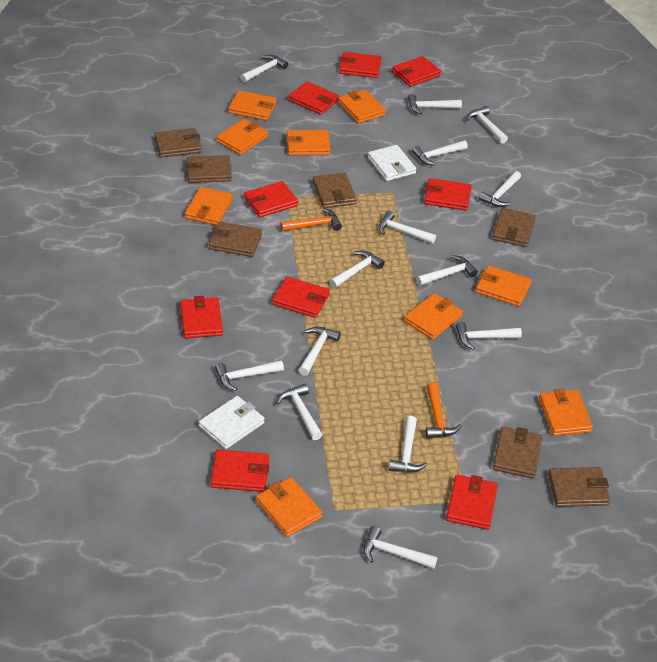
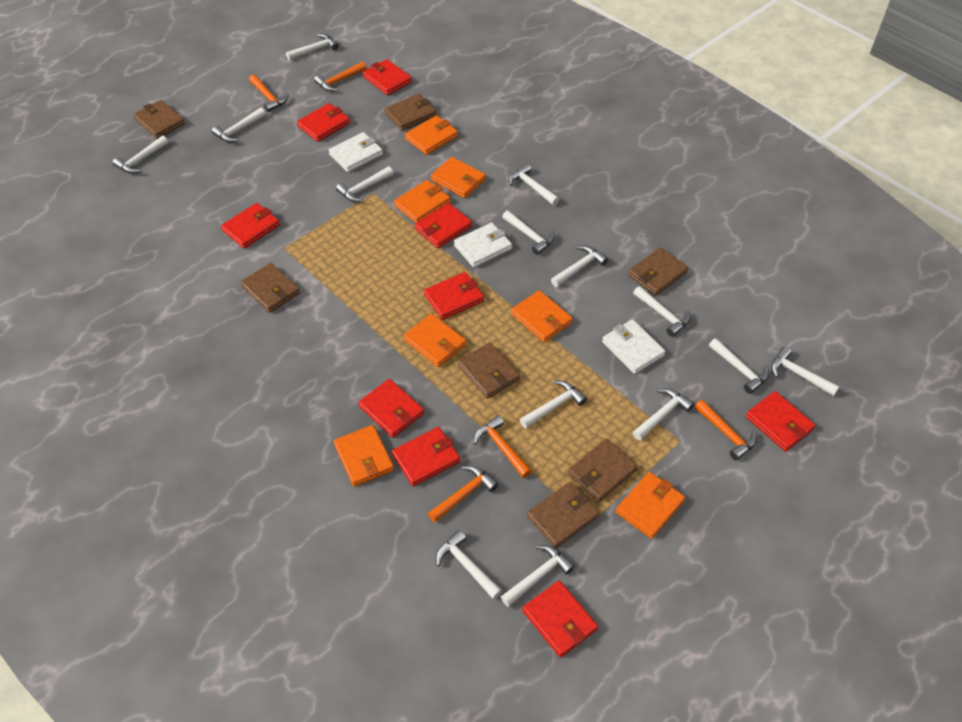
orange hammer: [280,208,342,231] [426,383,461,439] = 2 -> [249,75,289,112] [314,62,367,92] [428,466,498,523] [474,415,532,478] [695,399,757,461] = 5
orange wallet: [185,187,233,226] [216,119,268,155] [228,90,276,121] [256,477,323,537] [286,130,331,155] [338,90,386,124] [404,293,463,340] [476,265,532,307] [539,389,593,436] = 9 -> [334,425,394,487] [394,180,450,223] [404,314,466,367] [405,115,458,155] [431,157,486,198] [511,290,573,342] [616,472,685,539] = 7
white wallet: [199,396,264,449] [368,145,416,181] = 2 -> [329,132,383,172] [454,222,512,267] [602,319,666,374] = 3

